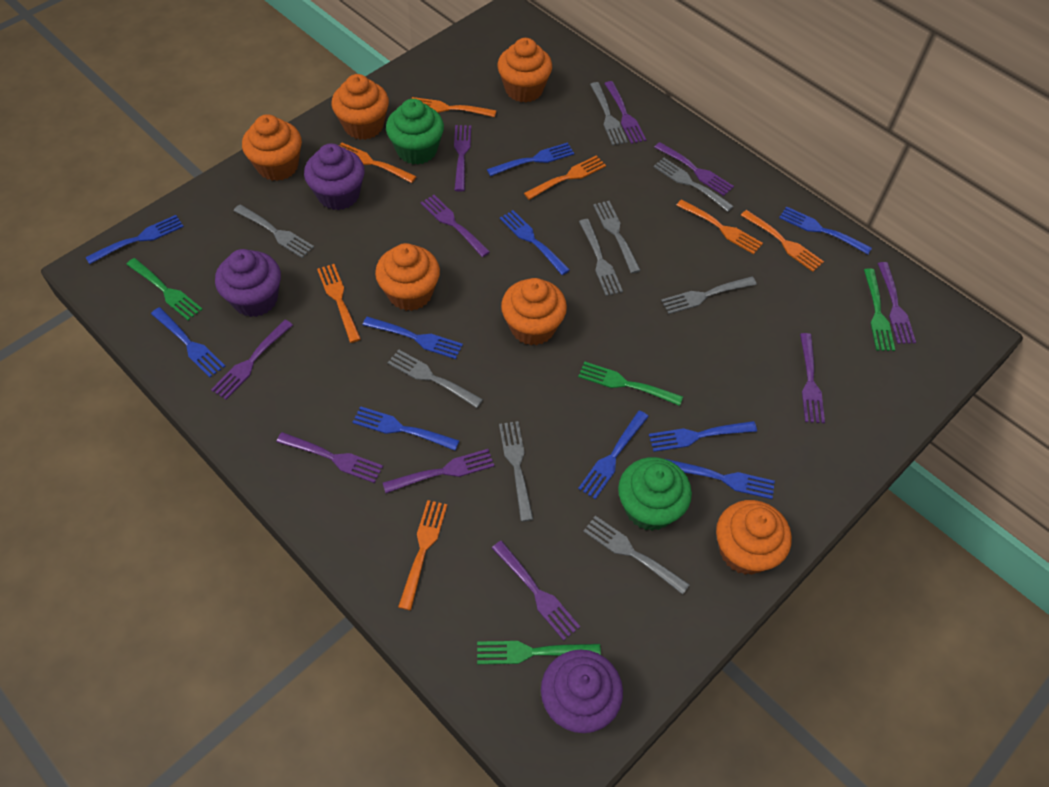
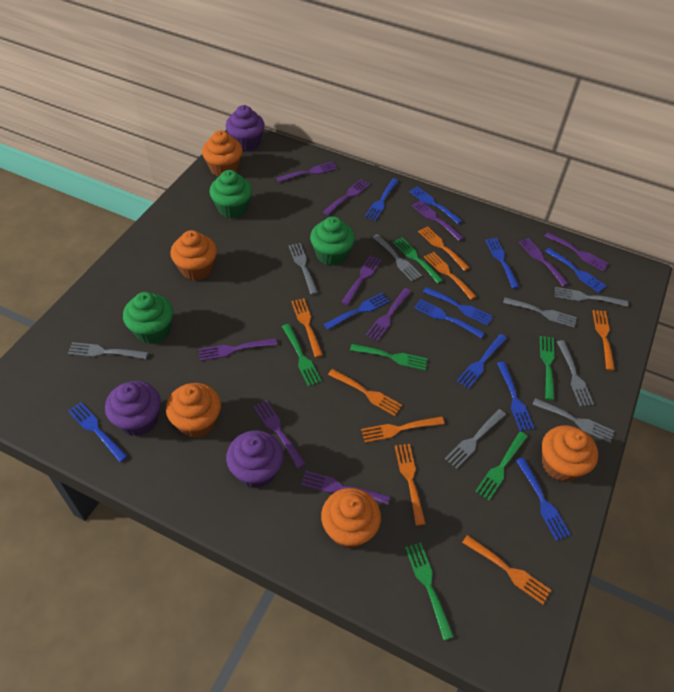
blue fork: [85,215,184,264] [151,307,225,377] [352,406,460,450] [363,317,463,359] [487,142,574,176] [500,210,570,275] [578,410,649,499] [649,421,757,452] [666,459,775,499] [779,206,872,254] = 10 -> [68,402,128,462] [324,293,390,330] [365,178,399,221] [409,186,462,224] [414,299,485,338] [423,287,493,325] [457,334,507,389] [485,238,519,289] [497,362,535,431] [516,458,571,541] [545,248,607,293] = 11
green cupcake: [386,99,444,165] [618,457,692,531] = 2 -> [123,292,173,344] [210,170,252,218] [310,216,355,266] = 3
green fork: [126,258,203,321] [477,641,601,664] [578,361,683,406] [864,268,895,351] = 4 -> [282,324,322,386] [350,344,428,370] [392,237,443,283] [405,543,454,640] [475,431,528,500] [540,336,555,400] = 6
grey fork: [234,205,314,258] [388,349,483,408] [499,421,533,522] [579,219,623,296] [583,516,690,595] [590,82,628,145] [593,201,641,274] [654,158,734,212] [661,277,757,314] = 9 -> [67,342,148,359] [288,243,318,295] [373,234,422,281] [445,409,506,469] [503,297,577,328] [532,398,615,443] [555,287,628,307] [557,340,594,407] = 8
orange cupcake: [242,114,302,181] [332,74,389,140] [375,243,440,311] [497,38,552,102] [501,278,567,345] [716,500,792,575] = 6 -> [166,383,221,438] [170,230,217,281] [202,130,243,177] [321,488,381,549] [542,425,598,482] = 5
orange fork: [317,264,361,343] [339,142,417,183] [398,500,447,610] [412,97,497,117] [524,155,606,200] [676,199,763,254] [741,210,824,272] = 7 -> [291,298,323,358] [328,369,402,416] [361,416,445,443] [395,444,426,526] [418,226,470,271] [424,252,477,300] [462,535,551,604] [592,310,615,370] = 8

